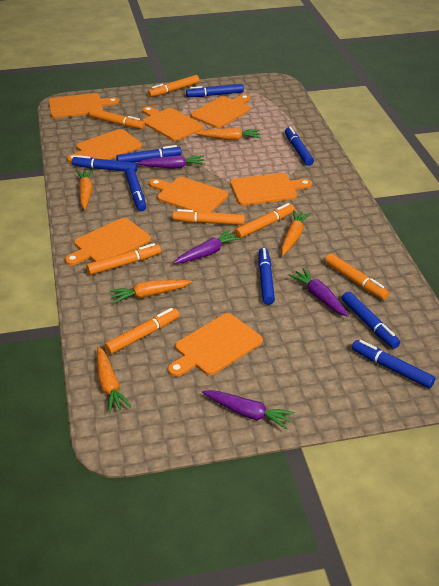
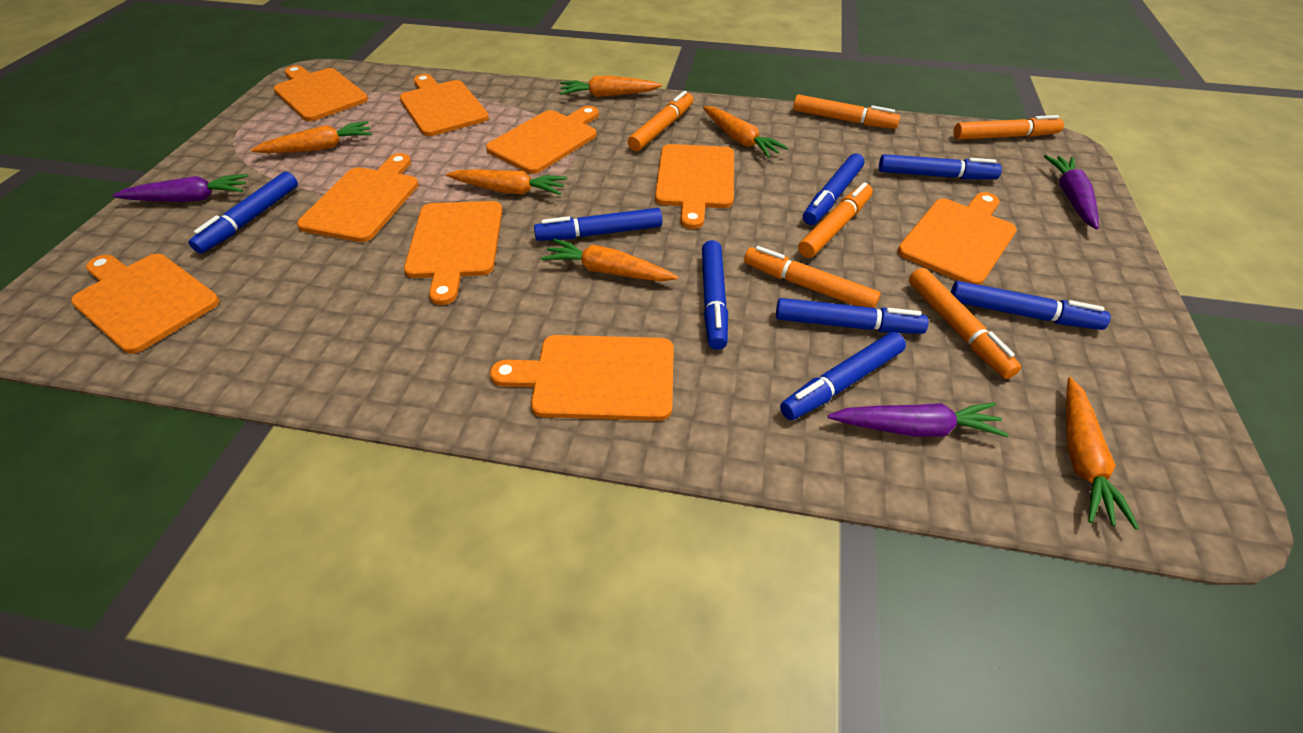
orange carrot: [76,169,93,210] [97,346,132,413] [110,280,192,303] [195,128,260,140] [281,210,311,255] = 5 -> [251,121,372,153] [446,169,567,195] [541,239,678,281] [560,76,662,97] [703,106,788,158] [1066,377,1139,530] = 6
orange cutting board: [48,93,119,118] [65,218,151,266] [67,129,142,163] [142,106,204,141] [149,177,228,213] [168,313,263,377] [191,94,250,128] [230,173,312,206] = 8 -> [71,254,220,354] [274,65,368,121] [297,153,419,242] [400,74,489,136] [404,201,503,305] [486,106,599,174] [490,335,674,421] [655,144,734,229] [897,192,1017,285] = 9
orange marker: [86,243,161,275] [89,108,145,129] [104,308,179,354] [148,75,199,97] [172,209,245,225] [235,203,295,238] [325,253,389,300] = 7 -> [628,91,693,151] [744,246,880,308] [793,95,900,129] [798,182,873,258] [909,268,1021,379] [953,115,1064,140] = 6
purple carrot: [137,155,205,169] [174,230,241,264] [202,390,295,430] [288,268,349,317] = 4 -> [113,174,249,202] [828,402,1009,437] [1044,155,1099,229] = 3

